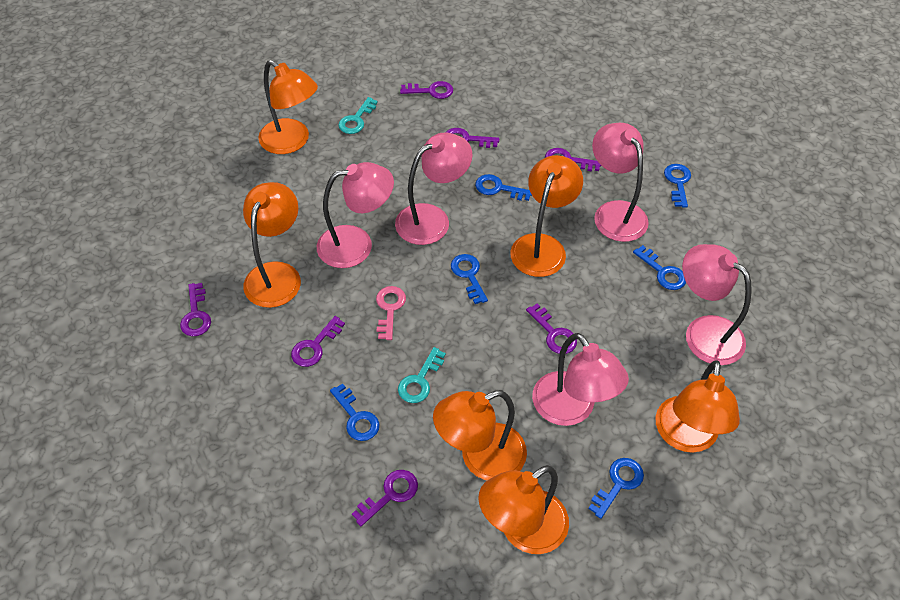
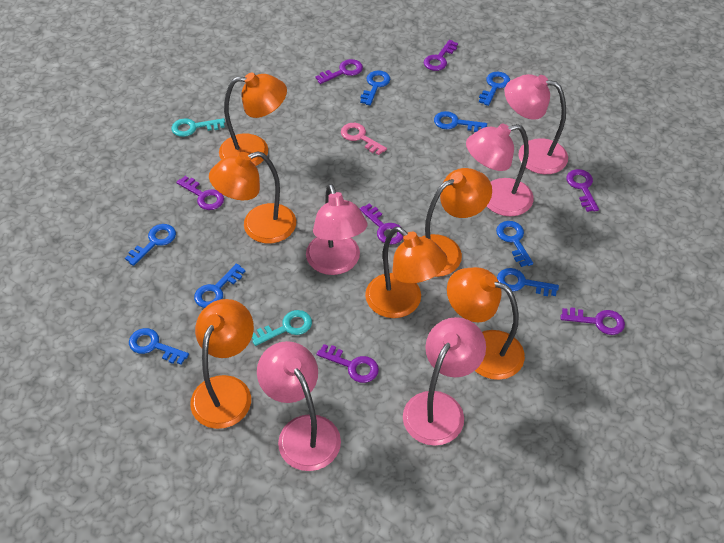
blue key: [330,383,379,441] [451,254,488,304] [475,174,532,201] [588,458,644,519] [633,245,686,290] [664,164,691,208] = 6 -> [125,224,176,266] [129,328,189,365] [194,263,245,308] [360,70,390,105] [434,111,487,132] [479,72,510,106] [496,221,533,267] [497,268,559,296] = 8

